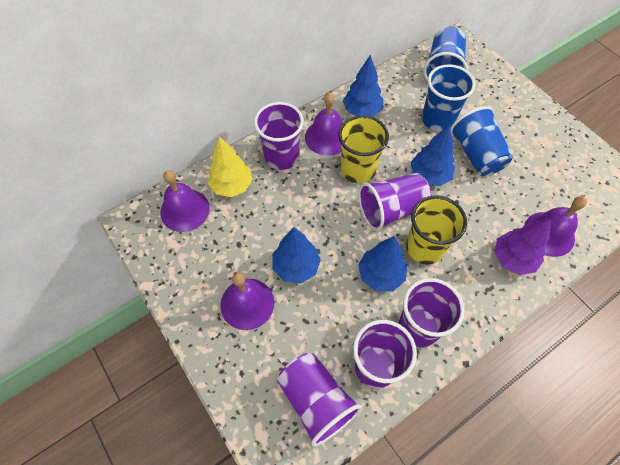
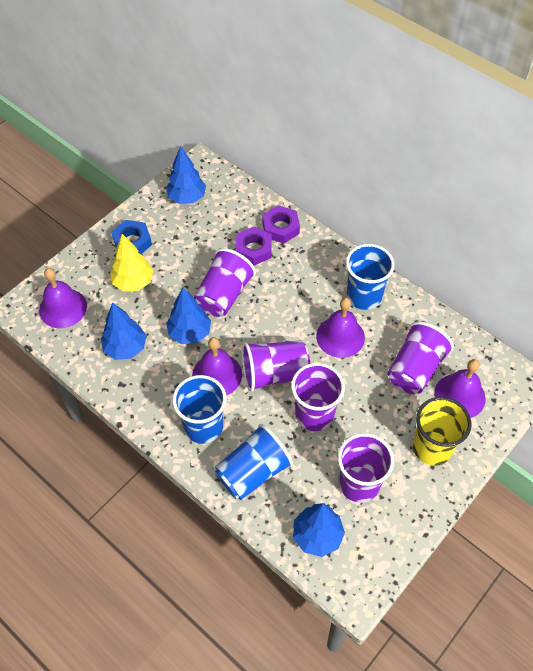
blue nut: none = 0 -> [111,220,152,254] = 1
purple nut: none = 0 -> [236,226,272,266] [262,205,300,243] = 2
purple tree: [494,218,551,275] = 1 -> none = 0
yellow cup: [338,115,389,183] [406,195,467,265] = 2 -> [413,397,471,466] = 1

